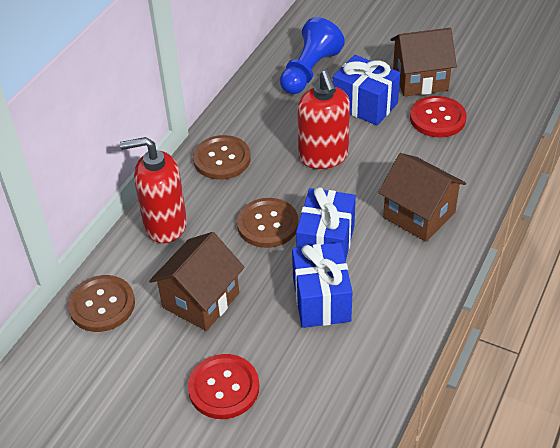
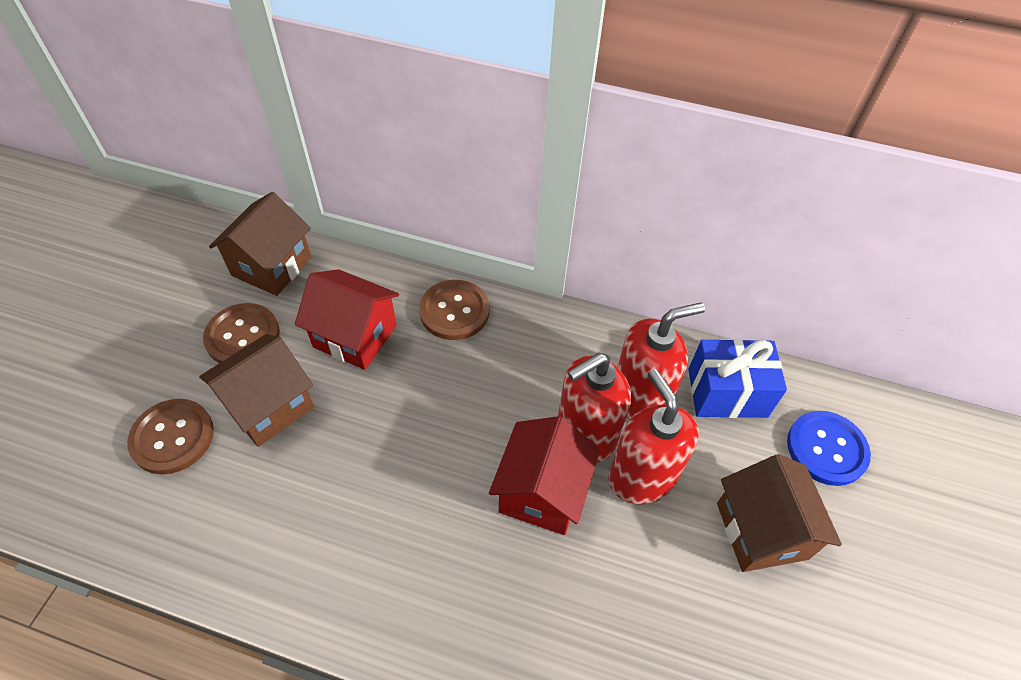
blue button: none = 0 -> [787,411,871,486] = 1
blue gift: [292,242,352,328] [296,187,356,261] [333,55,400,125] = 3 -> [688,339,787,418] = 1
blue pawn: [280,17,345,94] = 1 -> none = 0
red button: [188,354,259,419] [410,96,467,137] = 2 -> none = 0
red house: none = 0 -> [295,269,399,370] [489,416,600,535] = 2
red soap dispenser: [120,137,187,243] [297,70,350,169] = 2 -> [558,353,631,462] [608,369,699,505] [617,302,705,420] = 3

